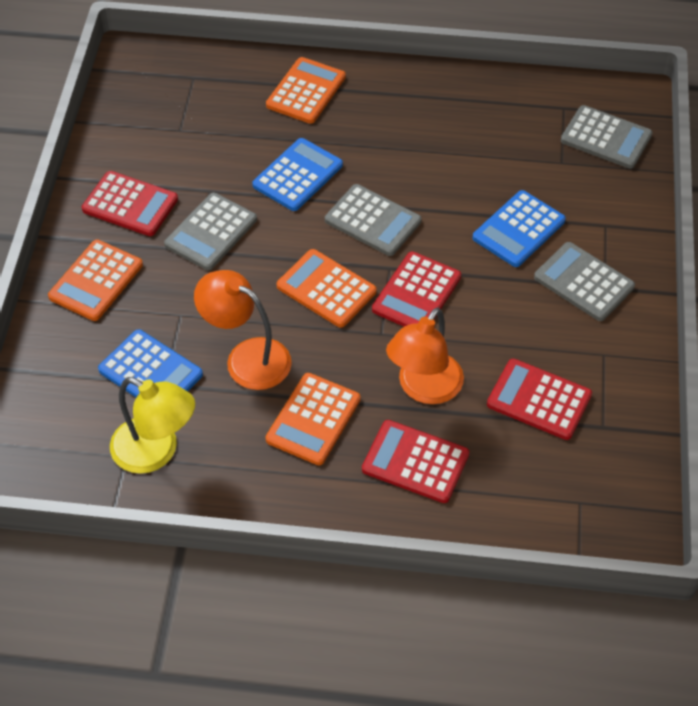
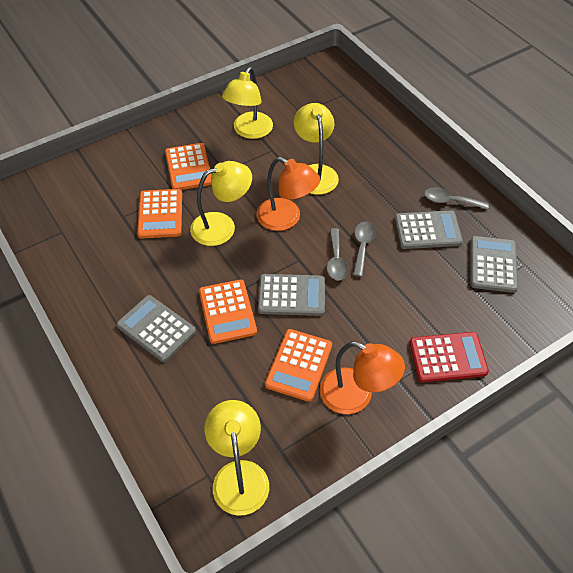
blue calculator: [98,329,203,397] [252,138,343,211] [473,190,566,267] = 3 -> none = 0
grey spoon: none = 0 -> [327,228,348,280] [353,221,376,277] [424,187,489,210] = 3
red calculator: [82,171,178,236] [362,420,469,503] [372,251,461,327] [487,359,592,440] = 4 -> [409,332,489,382] = 1
yellow lamp: [110,377,195,474] = 1 -> [190,161,252,246] [204,400,269,516] [222,67,273,139] [294,103,339,195] = 4

